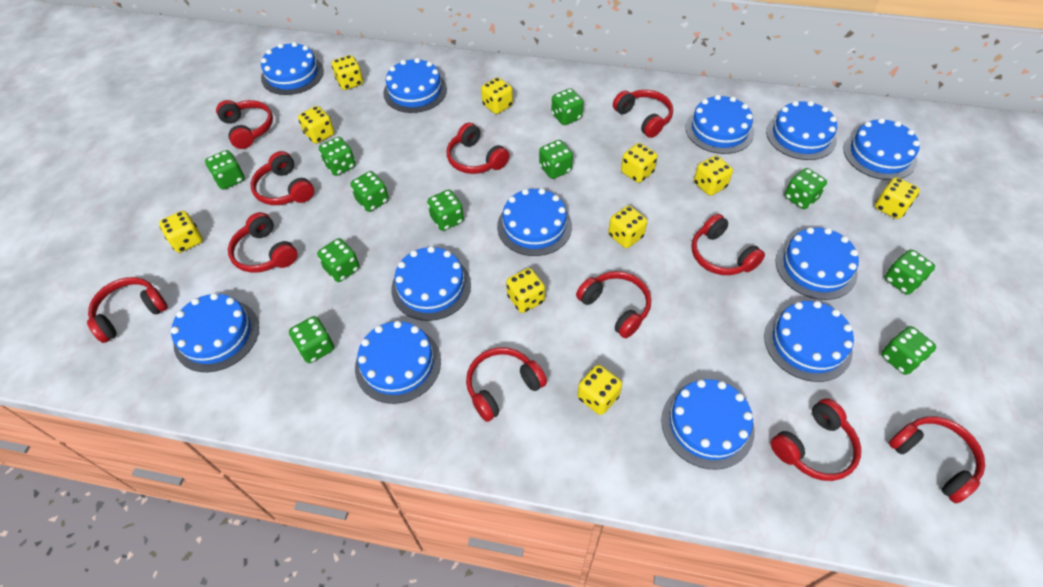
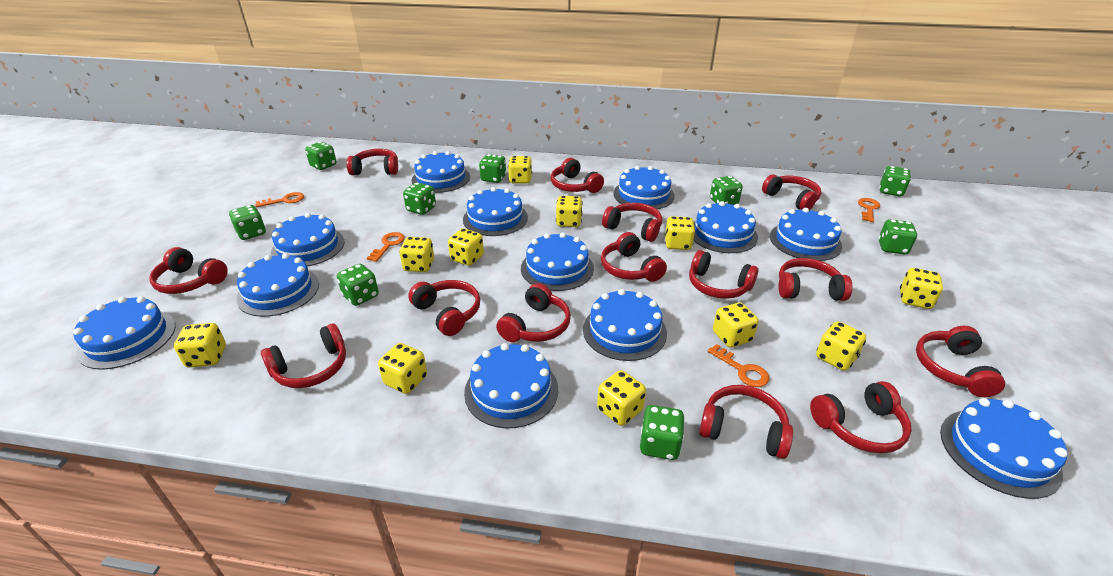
green dice: [205,150,245,190] [289,316,334,363] [317,238,360,282] [319,137,356,176] [350,171,389,212] [427,190,464,231] [539,140,573,179] [551,88,583,125] [784,168,827,209] [881,326,936,375] [884,250,935,295] = 11 -> [229,205,266,240] [305,142,336,170] [337,264,379,306] [403,182,436,215] [479,154,506,183] [640,405,685,460] [710,176,743,205] [878,219,917,254] [879,166,911,196] = 9
orange key: none = 0 -> [255,192,304,207] [367,232,405,262] [708,344,769,387] [858,198,880,222] = 4
red headphones: [87,277,168,343] [216,100,273,149] [228,212,298,273] [251,151,314,205] [447,123,509,174] [466,347,547,422] [576,271,651,338] [613,90,673,138] [691,214,765,275] [771,398,861,481] [889,416,985,503] = 11 -> [149,247,228,294] [261,324,346,388] [346,149,398,175] [408,280,480,336] [496,283,571,342] [551,158,604,193] [601,232,667,282] [602,203,662,242] [689,250,759,299] [699,385,793,459] [762,174,821,210] [778,258,852,301] [810,381,912,453] [916,326,1005,397] = 14
yellow dice: [159,211,203,253] [298,106,334,144] [332,55,363,90] [481,77,513,114] [506,268,545,313] [577,365,622,415] [608,206,647,248] [621,143,657,183] [694,155,733,196] [875,177,920,219] = 10 -> [174,323,226,368] [378,343,427,394] [399,237,434,272] [448,228,484,266] [508,156,532,184] [556,196,583,227] [597,370,646,426] [665,216,695,250] [713,302,759,348] [816,321,866,371] [900,268,943,309] = 11

